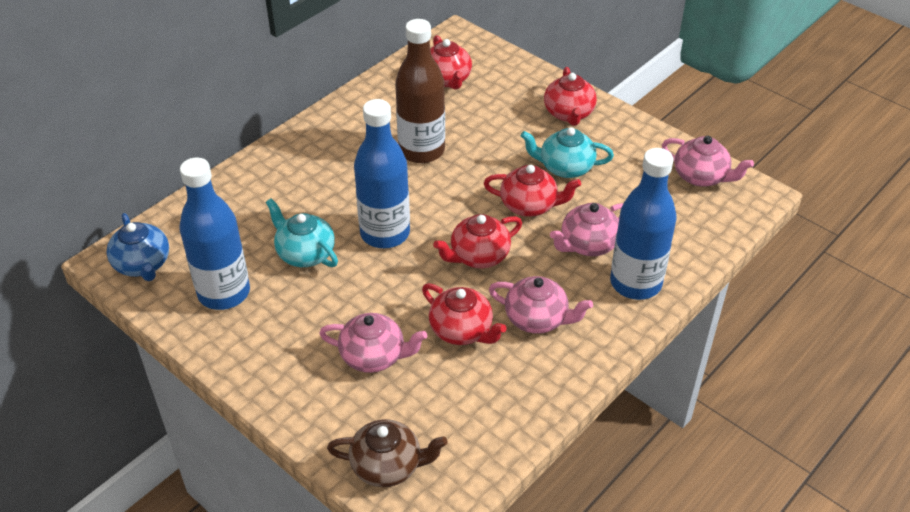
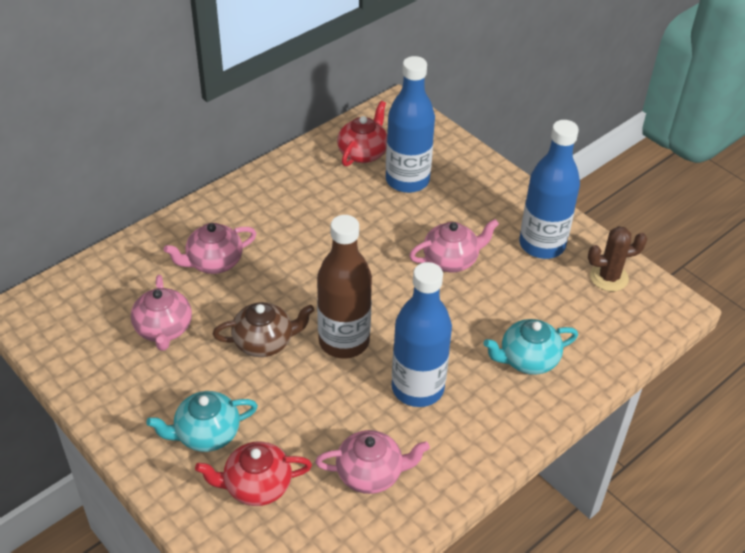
blue teapot: [106,213,169,281] = 1 -> none = 0
brown cactus: none = 0 -> [588,226,647,291] = 1
red teapot: [422,283,507,345] [430,35,472,90] [433,214,522,268] [484,165,581,217] [544,67,597,126] = 5 -> [195,441,312,506] [337,101,387,167] = 2

